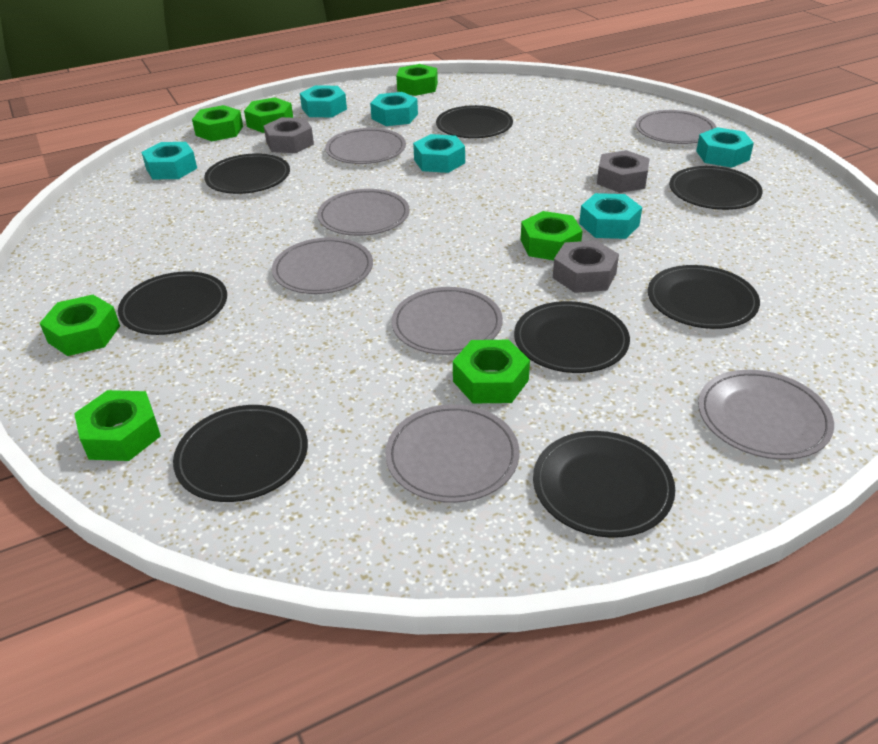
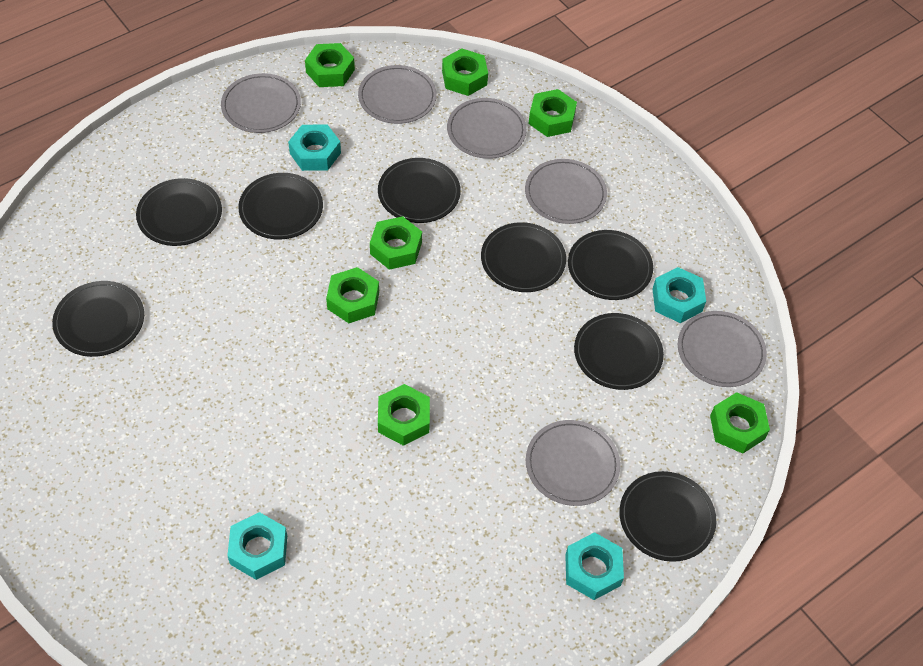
grey nut: [264,117,314,153] [553,240,619,293] [597,150,650,193] = 3 -> none = 0
grey plate: [272,237,373,294] [317,189,410,236] [325,128,406,164] [385,404,520,503] [392,287,503,355] [636,110,717,144] [698,370,834,460] = 7 -> [221,73,301,133] [358,65,437,124] [447,98,527,159] [525,159,607,224] [526,420,620,506] [678,311,767,387] = 6
turquoise nut: [141,142,197,179] [300,85,347,117] [370,92,418,126] [413,134,465,173] [579,193,642,239] [696,127,754,168] = 6 -> [227,512,287,580] [288,125,341,171] [565,532,624,600] [653,267,706,323] = 4

